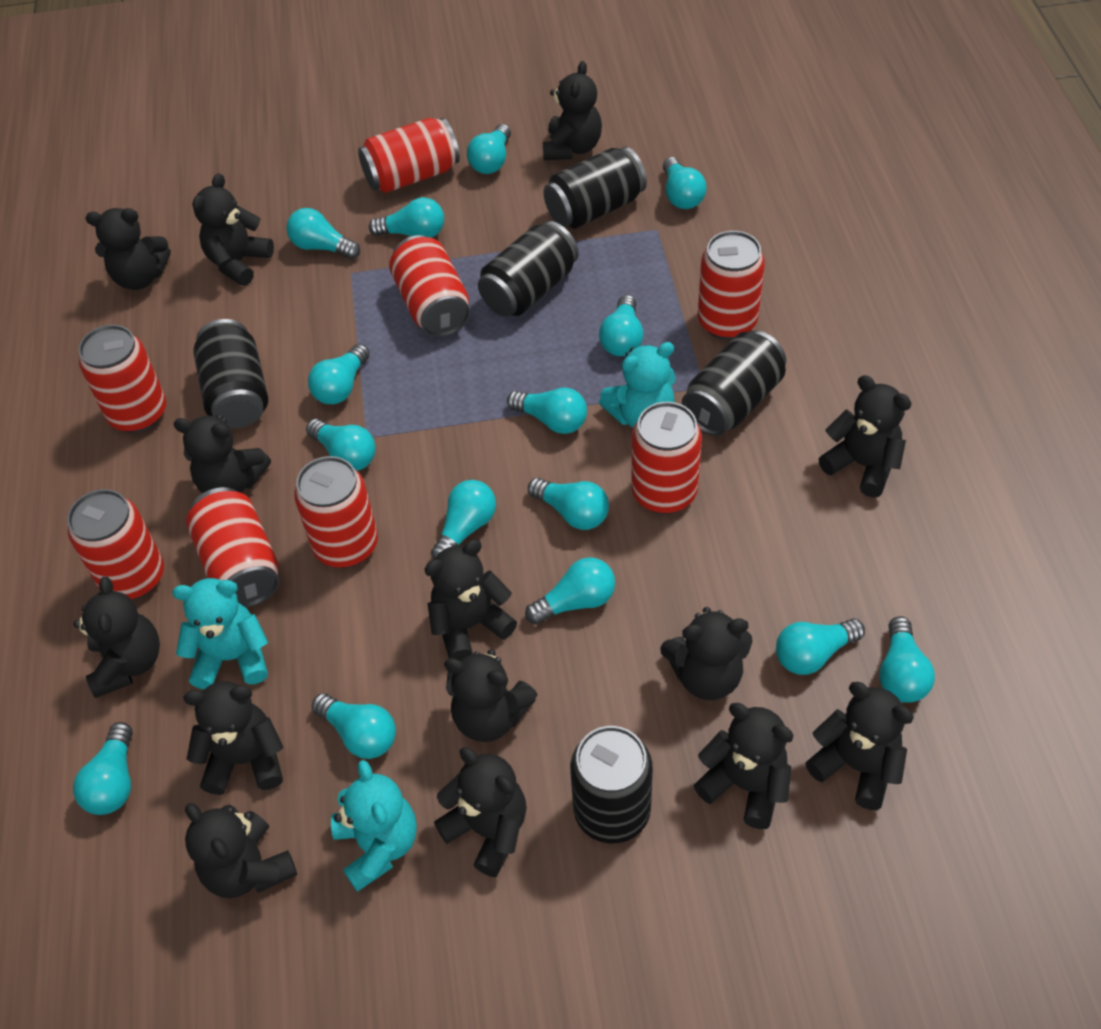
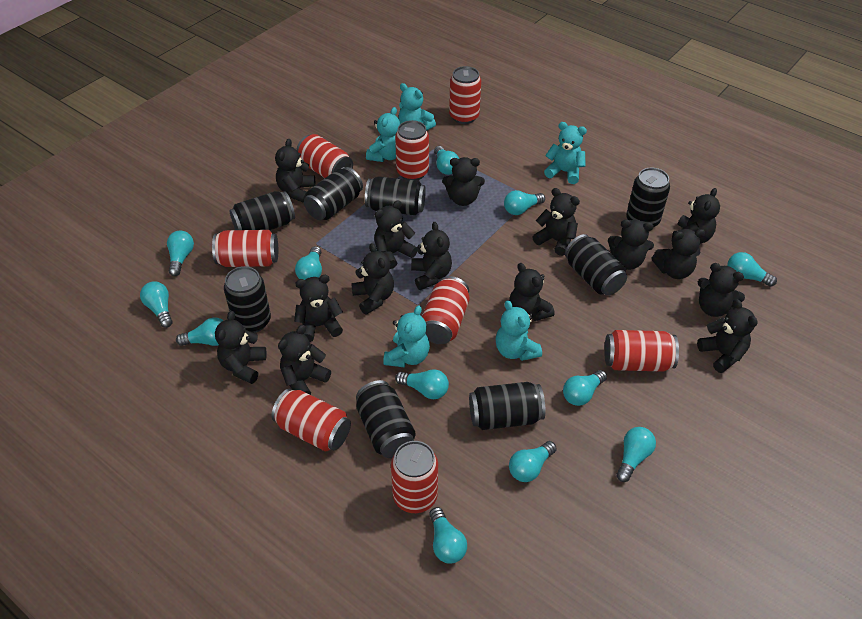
black can: [193,319,268,428] [478,221,579,317] [543,147,647,229] [570,726,653,843] [682,331,786,436] = 5 -> [224,266,271,333] [230,191,295,230] [304,167,363,220] [356,380,416,458] [365,176,426,215] [469,382,545,430] [565,234,627,296] [626,168,670,228] = 8
black teddy bear: [73,576,160,698] [86,208,171,290] [174,414,271,493] [184,682,283,795] [185,803,298,898] [192,173,274,286] [424,540,517,661] [434,747,527,877] [444,649,538,742] [543,61,602,160] [660,607,752,700] [694,703,794,829] [805,682,914,810] [818,375,912,498] = 14 -> [215,311,267,384] [275,139,315,203] [278,325,331,395] [294,275,343,342] [351,243,394,315] [374,200,417,269] [411,222,452,290] [442,157,485,206] [509,263,554,321] [533,188,580,256] [608,219,654,270] [651,229,705,279] [672,188,720,244] [697,299,758,373] [698,263,745,317] = 15
turquoise light bulb: [73,722,133,815] [286,208,360,259] [306,419,376,471] [308,344,370,404] [312,693,396,759] [369,197,444,238] [431,480,496,560] [467,124,511,174] [507,388,587,434] [525,557,615,624] [528,478,609,530] [599,295,643,356] [663,157,706,209] [776,619,865,675] [879,616,935,703] = 15 -> [140,282,173,328] [167,231,194,276] [176,317,224,346] [295,246,322,280] [395,369,449,399] [429,507,467,564] [434,146,459,175] [504,190,545,215] [509,441,557,482] [563,370,607,406] [616,427,656,482] [727,252,777,287] = 12
turquoise teddy bear: [172,578,268,689] [331,760,417,892] [599,342,676,427] = 3 -> [366,107,400,162] [383,305,430,367] [398,83,436,130] [496,300,542,361] [544,122,587,184] = 5

